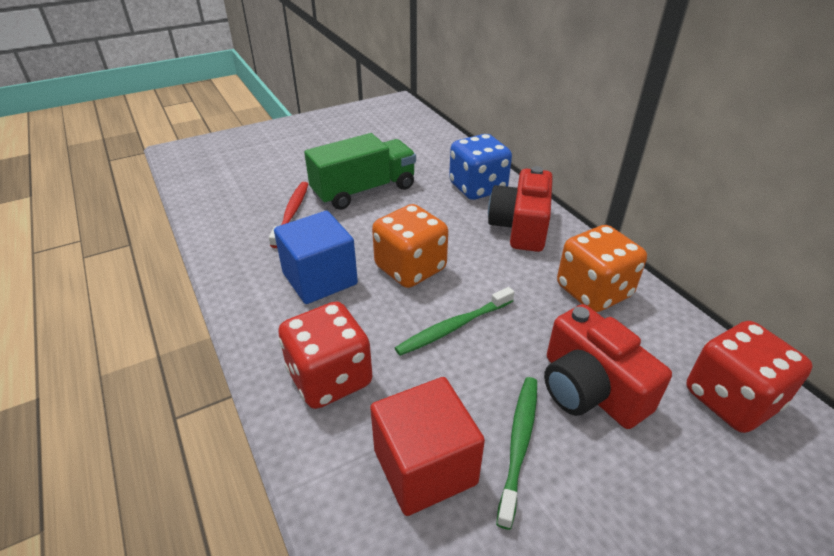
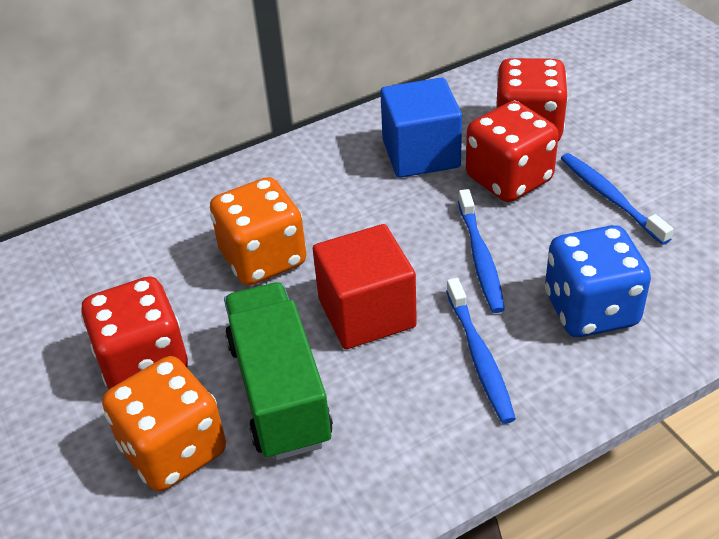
blue toothbrush: none = 0 -> [446,278,516,424] [458,189,505,313] [561,153,673,245] = 3
green toothbrush: [395,287,514,356] [496,377,537,530] = 2 -> none = 0
red camera: [488,166,553,252] [544,304,672,429] = 2 -> none = 0
red dice: [278,302,372,409] [686,321,813,433] = 2 -> [81,277,188,389] [466,101,559,202] [496,58,568,141] = 3
red toothbrush: [269,182,308,248] = 1 -> none = 0

